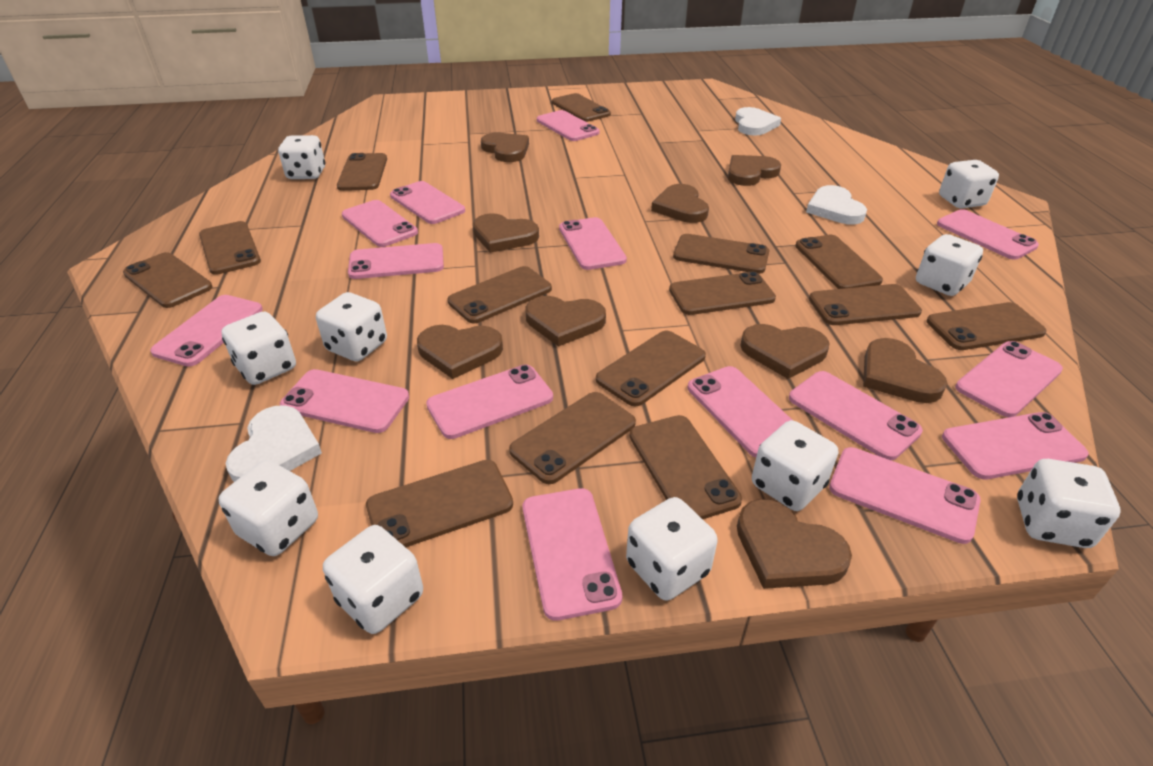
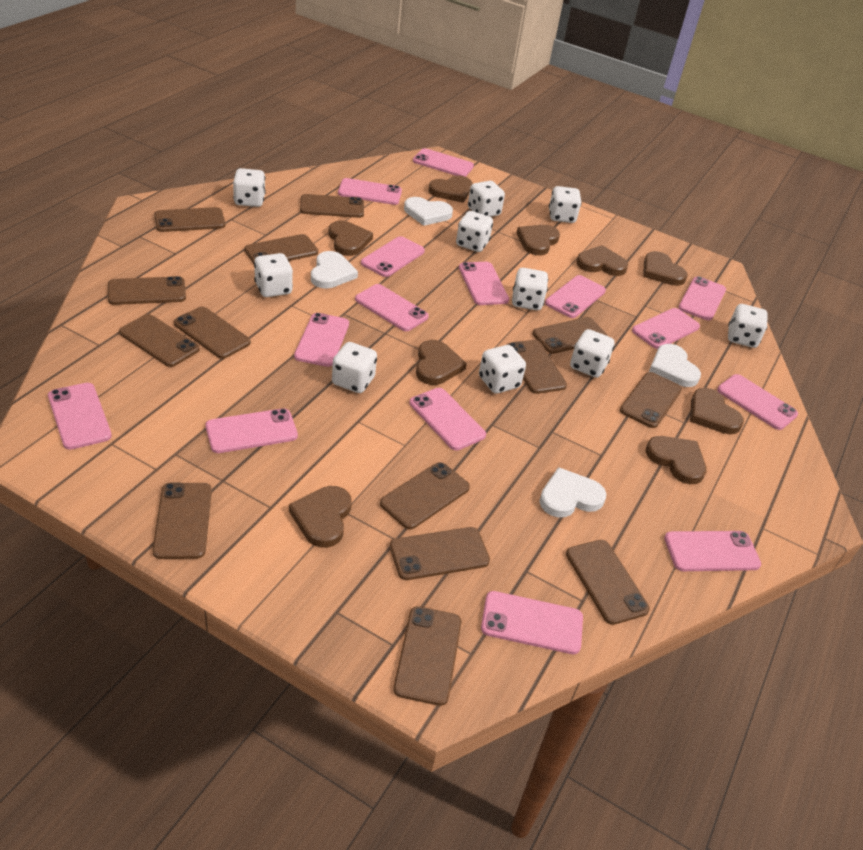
white heart: [225,405,322,482] [735,107,781,136] [806,185,867,225] = 3 -> [311,251,358,289] [404,197,453,226] [539,467,606,517] [649,344,701,387] = 4

